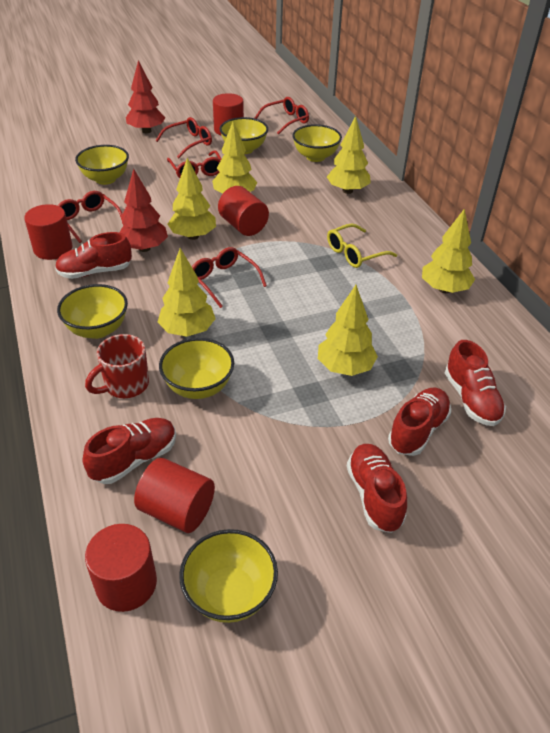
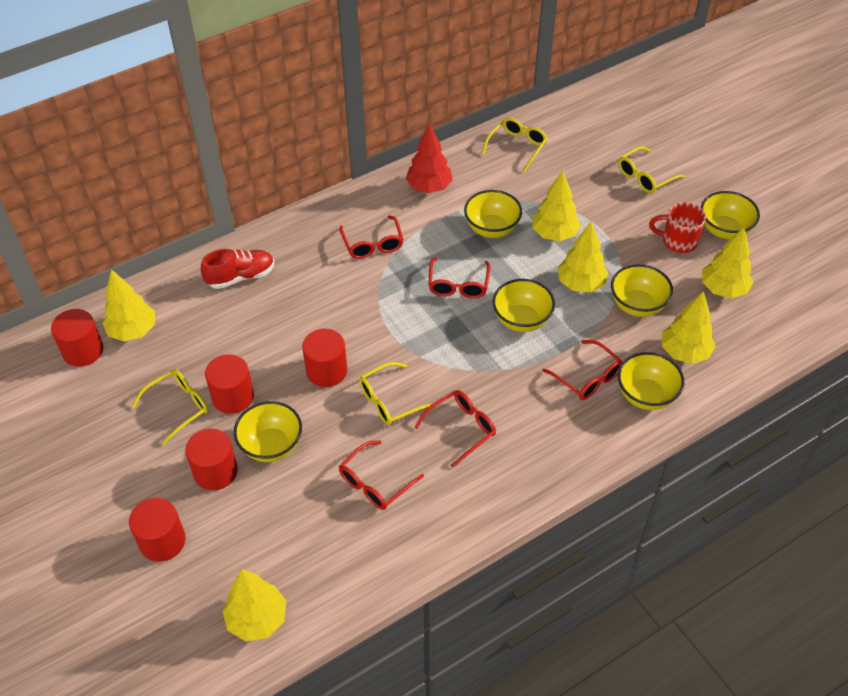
red shoe: [55,232,132,279] [83,418,176,484] [347,444,407,533] [388,388,451,456] [445,340,506,426] = 5 -> [201,249,274,289] = 1
red tree: [120,169,168,252] [126,60,165,133] = 2 -> [406,123,453,193] = 1
yellow glasses: [327,224,397,268] = 1 -> [132,369,208,445] [359,362,433,425] [482,118,548,172] [618,146,685,193] = 4

